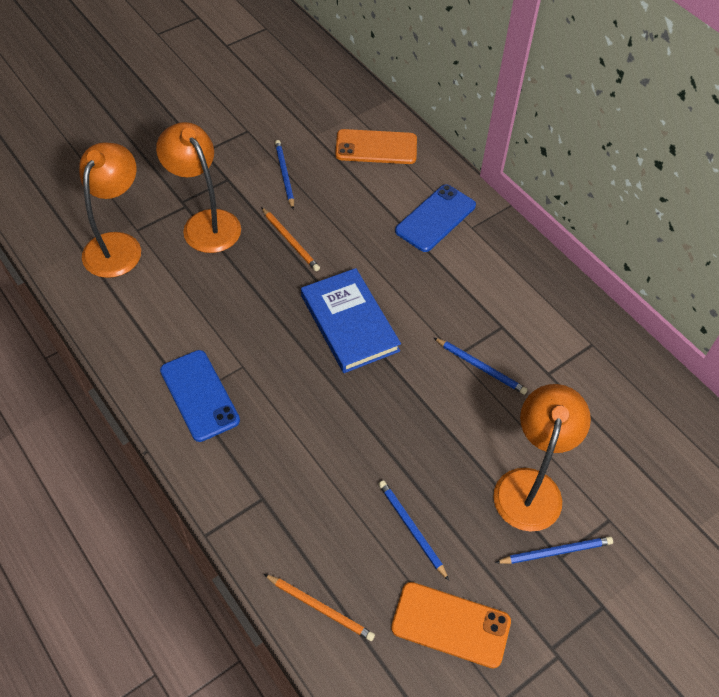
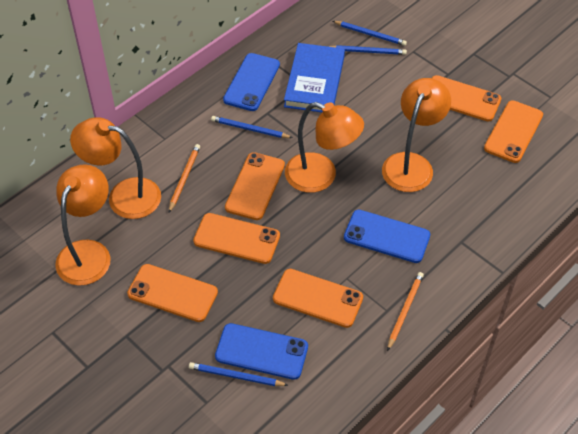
blue phone: [160,350,240,442] [395,184,476,252] = 2 -> [215,323,308,380] [223,53,280,111] [344,210,430,263] = 3
orange lamp: [79,142,141,278] [156,122,241,253] [493,384,591,531] = 3 -> [55,164,110,286] [70,117,161,219] [285,102,364,193] [382,78,451,192] = 4
orange phone: [335,129,417,164] [391,582,511,669] = 2 -> [127,264,218,322] [193,213,280,264] [225,152,285,220] [273,269,363,328] [432,75,501,121] [484,100,543,163] = 6

